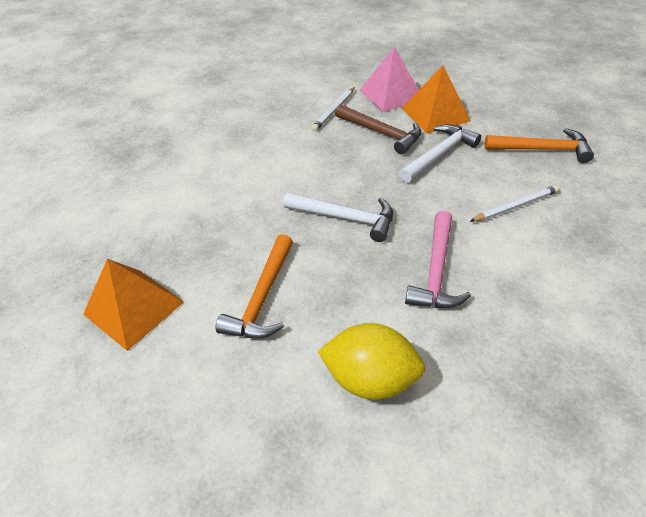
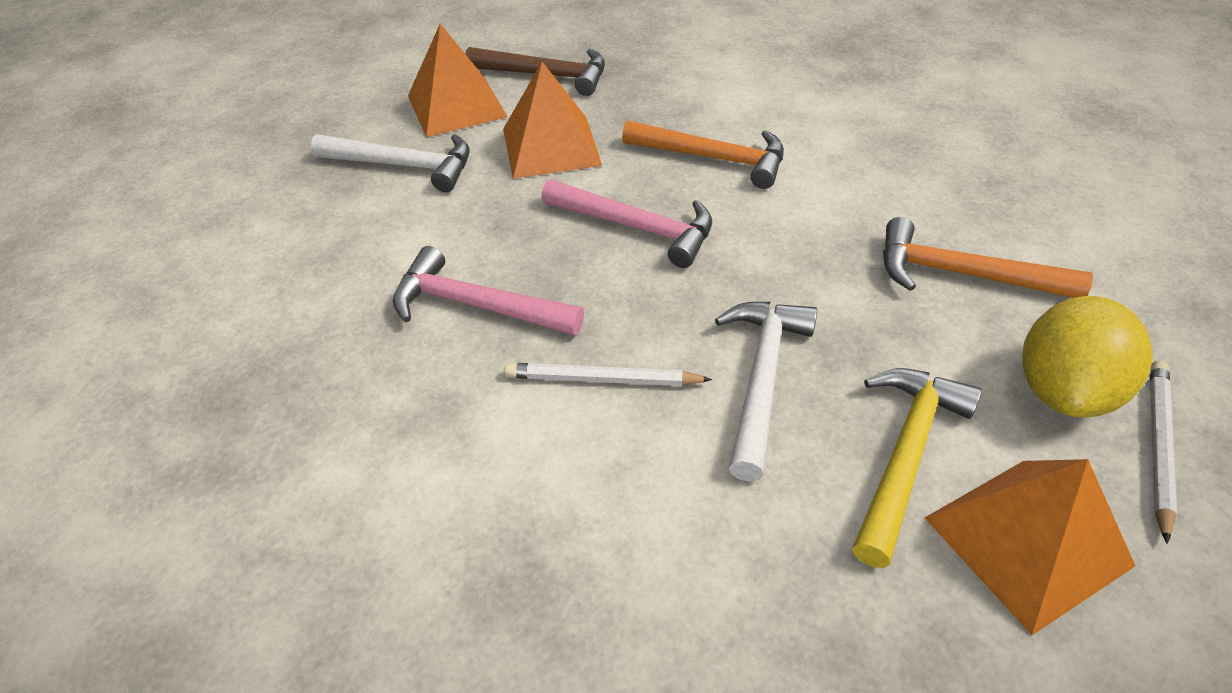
orange pyramid: [83,259,184,351] [402,65,470,134] = 2 -> [408,24,508,137] [503,62,602,179] [925,459,1135,635] = 3
pink hammer: [405,210,471,308] = 1 -> [393,246,584,336] [542,179,712,268] = 2
pink pyramid: [359,46,419,112] = 1 -> none = 0
yellow hammer: none = 0 -> [852,368,982,568] = 1

